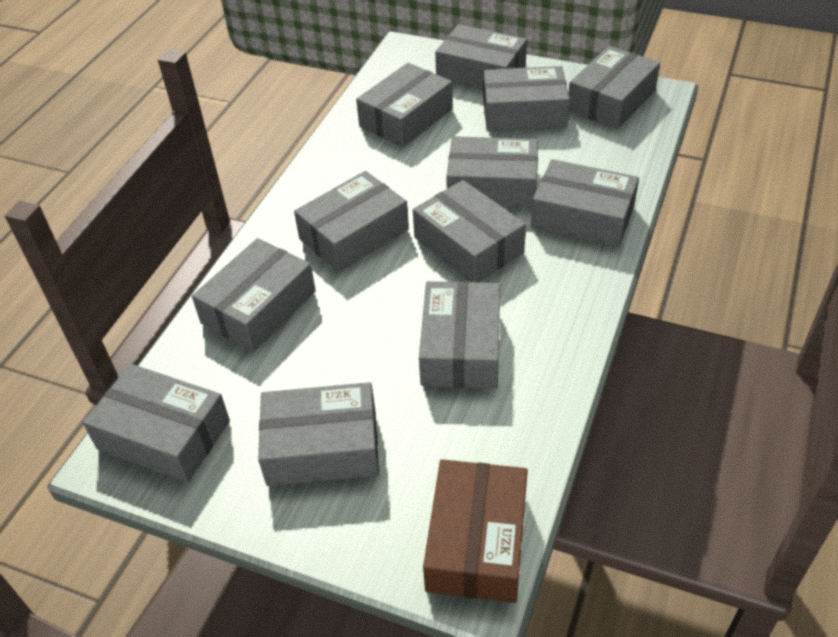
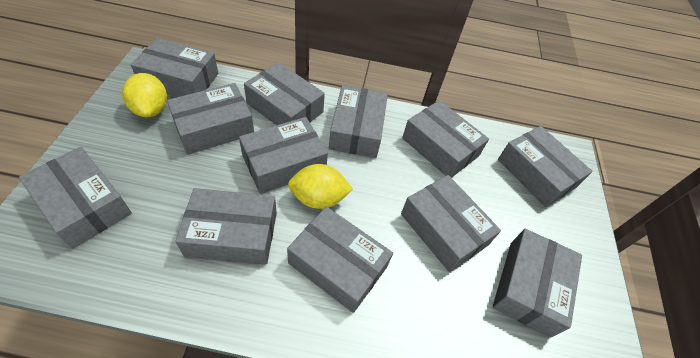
brown box: [423,459,528,603] = 1 -> none = 0
yellow lemon: none = 0 -> [122,73,167,117] [288,164,353,209] = 2

